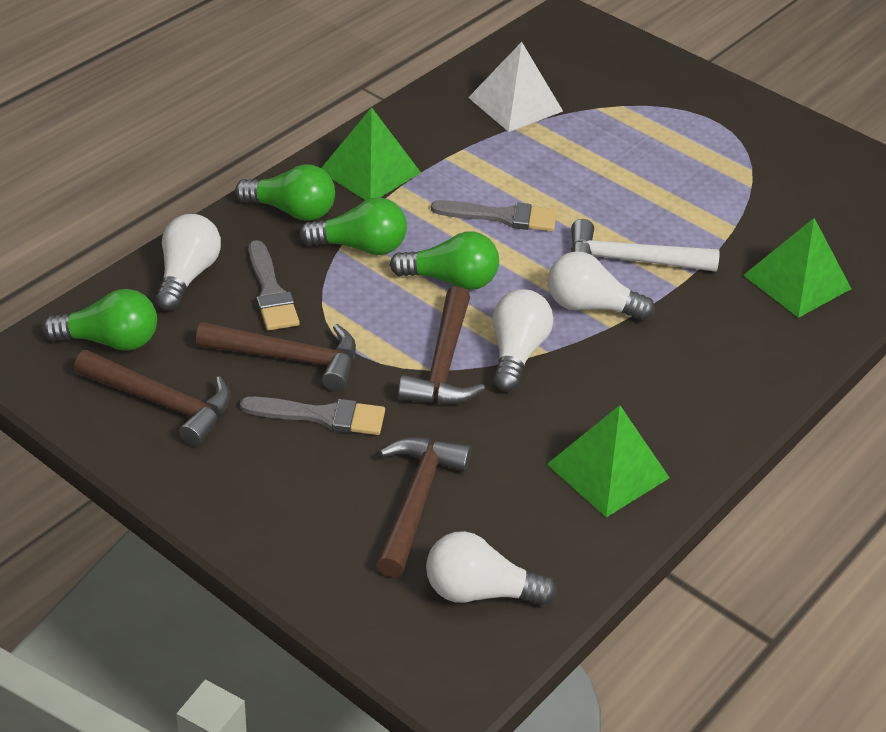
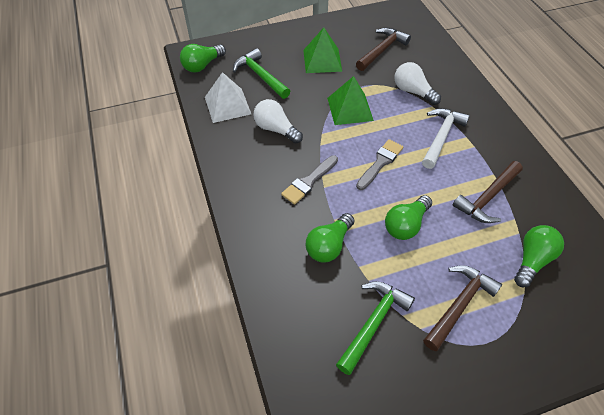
brown hammer: [74,350,231,446] [196,322,356,391] [376,437,471,578] [398,286,485,405] = 4 -> [356,28,411,71] [423,265,502,351] [453,161,523,223] = 3
green hammer: none = 0 -> [233,48,290,99] [336,281,415,375] = 2
green pyramid: [322,107,421,200] [547,405,670,517] [743,218,851,318] = 3 -> [303,27,342,73] [327,76,374,125] = 2
grey brush: [240,397,385,435] [249,240,300,330] [431,200,557,231] = 3 -> [281,155,338,205] [356,139,403,190] = 2
white light bulb: [156,214,221,311] [426,531,557,605] [493,289,553,392] [548,251,655,321] = 4 -> [254,99,303,144] [394,62,441,105] = 2

